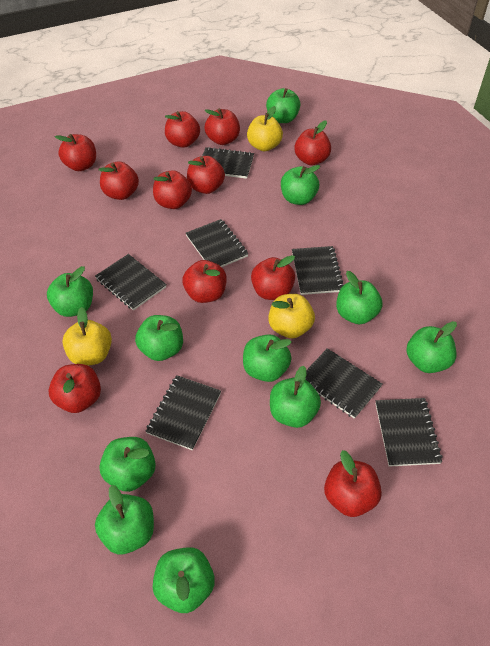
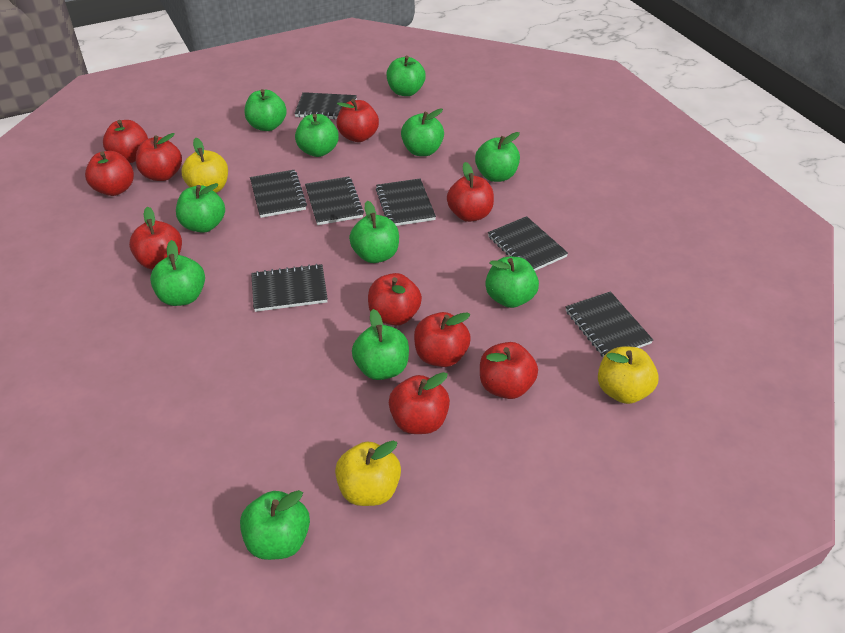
red apple: [49,364,101,413] [55,134,96,171] [99,161,139,200] [153,170,192,209] [165,111,200,148] [182,260,227,303] [187,156,225,194] [205,108,240,145] [251,255,295,300] [295,120,331,166] [324,450,382,517] = 11 -> [85,151,134,196] [103,120,148,163] [129,206,182,269] [136,133,182,181] [336,99,379,142] [368,273,422,326] [389,372,450,434] [414,312,471,367] [447,162,494,222] [480,342,538,399] = 10

